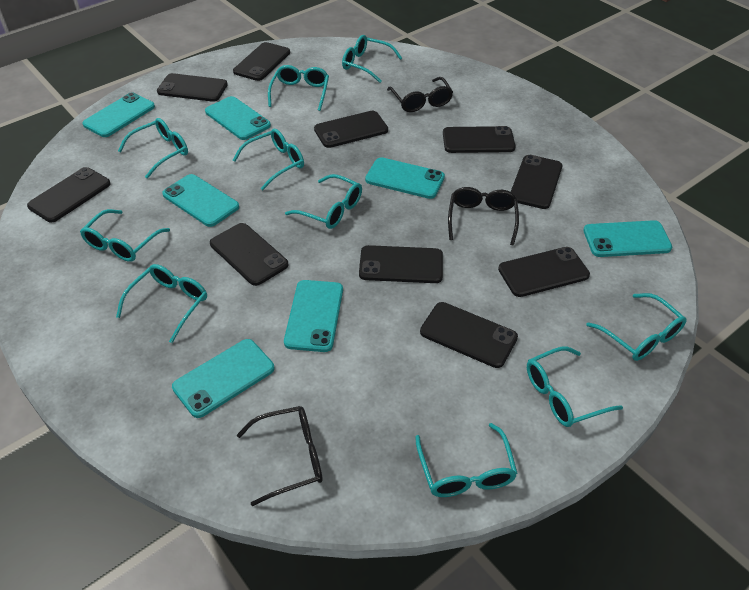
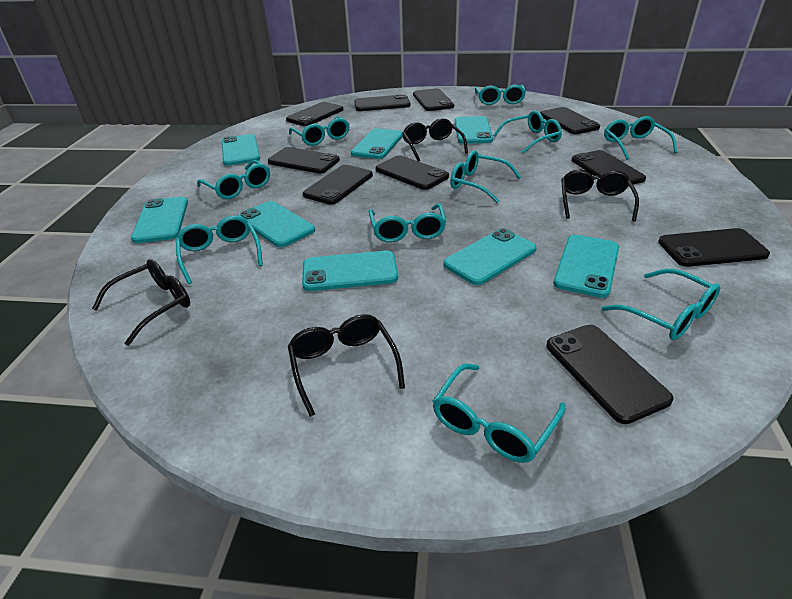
black glasses: [237,406,322,506] [387,77,453,112] [448,187,519,246] = 3 -> [92,259,190,346] [288,314,405,417] [402,118,468,161] [561,169,639,221] = 4
turquoise phone: [82,92,155,137] [162,174,239,227] [172,339,274,418] [205,96,271,140] [284,280,343,352] [365,157,445,199] [583,220,672,257] = 7 -> [131,197,188,243] [221,134,260,166] [238,201,315,247] [302,251,398,291] [351,128,403,159] [443,228,537,285] [455,116,493,144] [553,235,619,298] = 8

